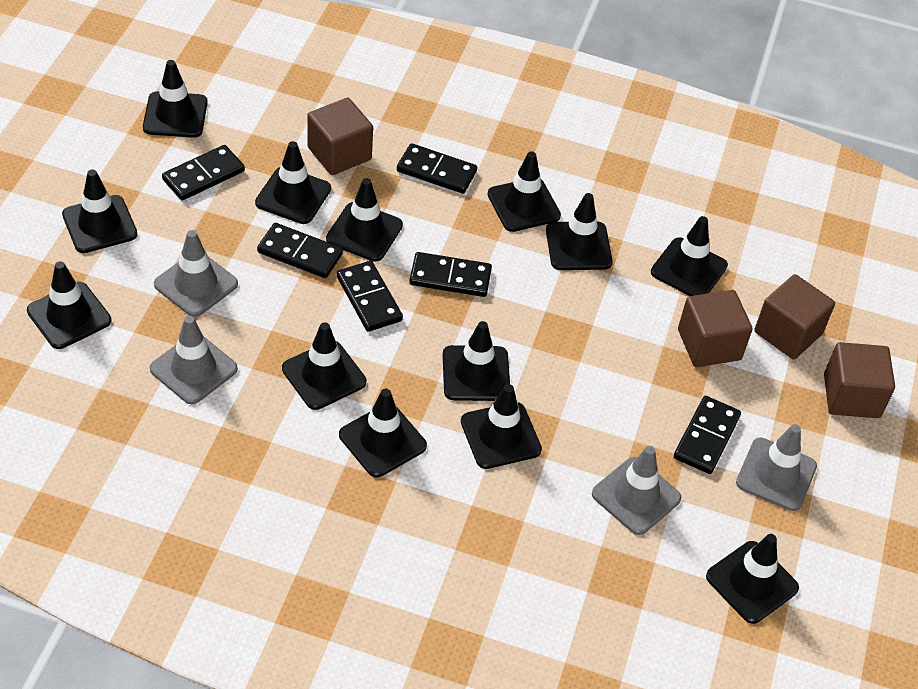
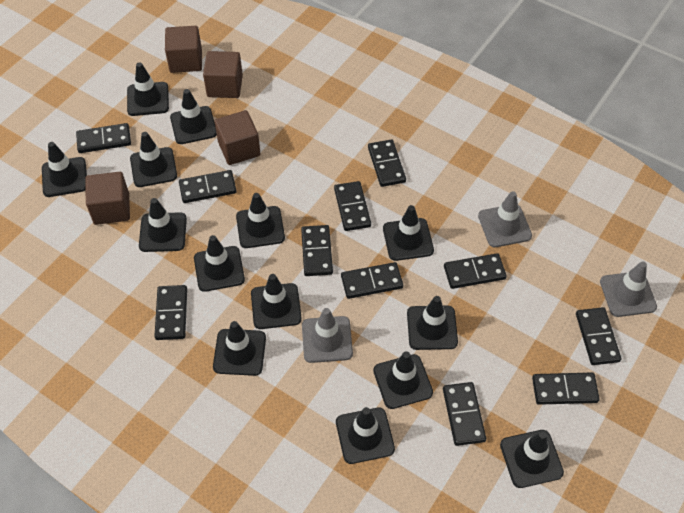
black domino: [162,145,245,201] [257,223,343,278] [337,261,403,332] [397,143,477,194] [409,252,492,297] [674,396,741,474] = 6 -> [76,123,131,153] [155,285,187,340] [179,170,237,203] [301,225,333,276] [334,181,371,231] [341,262,403,299] [368,139,406,187] [443,382,486,446] [444,253,507,289] [532,372,600,405] [576,307,621,365] = 11
black traffic cone: [27,261,111,349] [62,169,137,253] [143,60,208,138] [255,141,331,224] [282,322,366,410] [326,178,403,262] [339,389,427,477] [443,321,510,401] [461,384,542,469] [488,151,561,232] [546,193,613,270] [651,216,728,296] [706,534,799,624] = 13 -> [42,142,87,197] [127,62,169,116] [130,132,177,187] [139,198,187,252] [170,89,217,144] [194,235,245,292] [213,321,266,376] [236,193,285,248] [251,274,302,329] [336,407,395,464] [373,351,433,409] [383,205,434,261] [407,296,458,350] [500,430,564,488] = 14
grey traffic cone: [150,316,238,404] [154,230,238,317] [592,446,681,535] [736,424,817,511] = 4 -> [302,308,353,363] [478,191,532,247] [600,261,657,317] = 3

